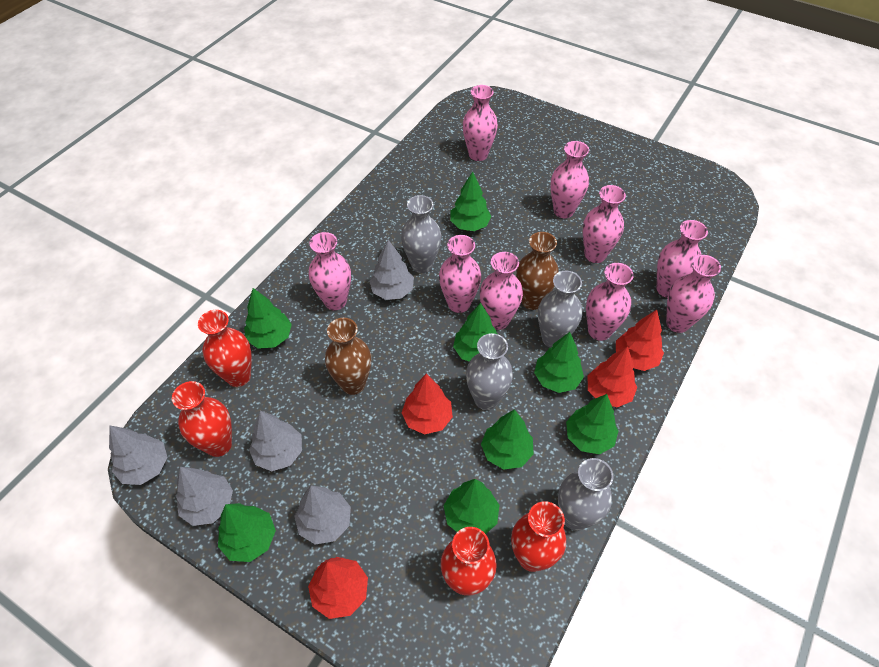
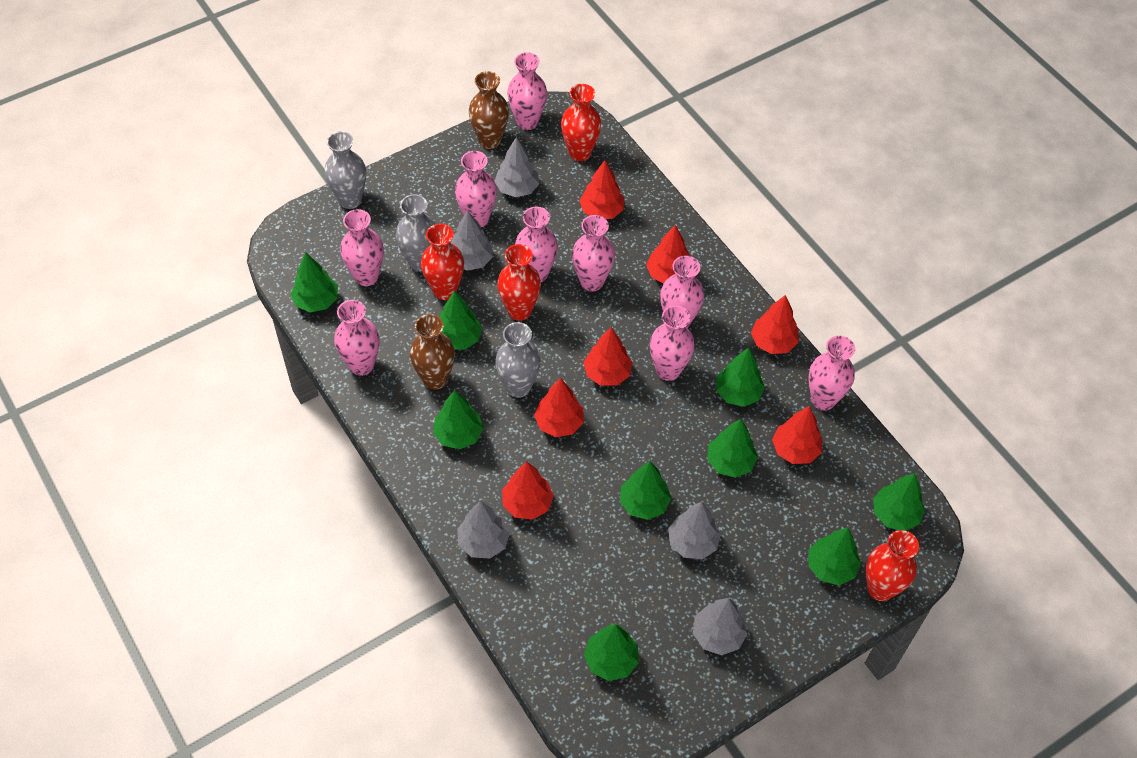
green tree: [218,503,276,562] [244,288,292,349] [444,479,499,534] [450,171,492,231] [453,303,497,362] [481,409,534,469] [534,332,584,393] [566,394,618,455] = 8 -> [291,252,338,312] [433,390,484,449] [440,291,482,350] [584,624,639,681] [620,461,672,520] [707,419,758,478] [716,347,765,407] [808,528,861,585] [873,473,925,531] = 9
grey vase: [401,195,441,273] [466,333,513,410] [538,271,582,348] [558,458,614,531] = 4 -> [324,131,366,209] [396,194,435,271] [495,322,541,398] = 3
red tree: [308,557,368,619] [402,373,453,434] [588,346,637,407] [616,310,664,371] = 4 -> [502,461,554,520] [534,378,584,437] [579,160,624,219] [584,327,632,386] [646,225,690,283] [751,295,799,354] [772,406,822,464] = 7

